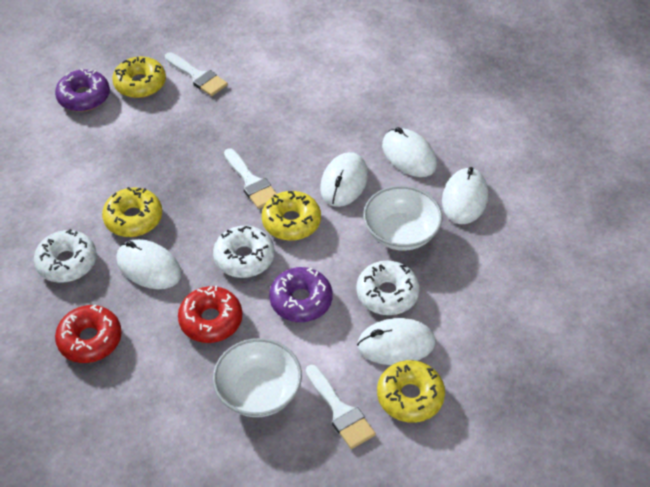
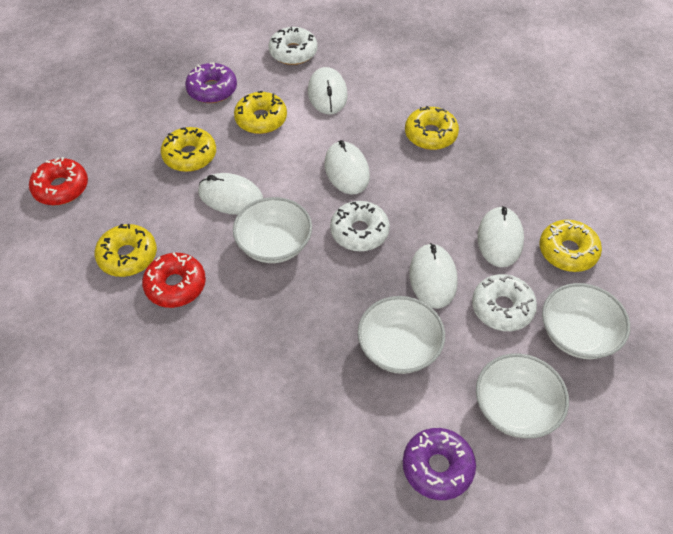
white bowl: [213,338,302,417] [363,186,442,251] = 2 -> [233,197,312,263] [358,296,445,374] [476,353,569,439] [542,283,630,359] = 4
white brush: [165,52,228,96] [224,148,277,209] [306,365,376,449] = 3 -> none = 0
yellow donut: [102,187,162,237] [112,57,166,98] [262,191,321,241] [377,360,445,423] = 4 -> [95,224,157,277] [161,127,216,172] [234,91,287,134] [405,106,459,150] [539,220,602,272] = 5

